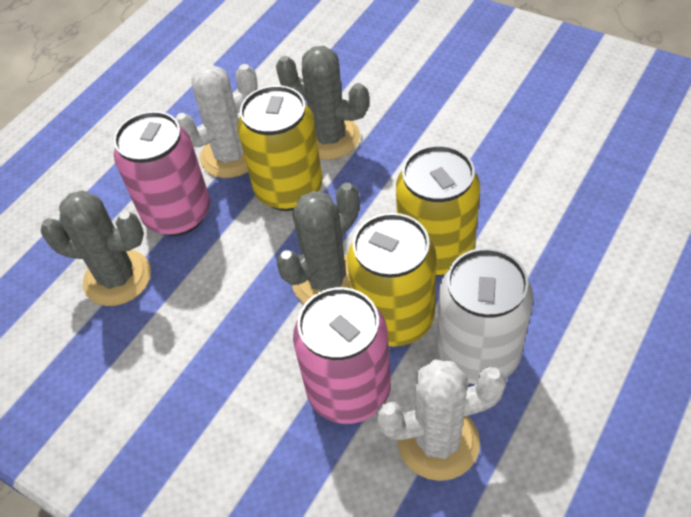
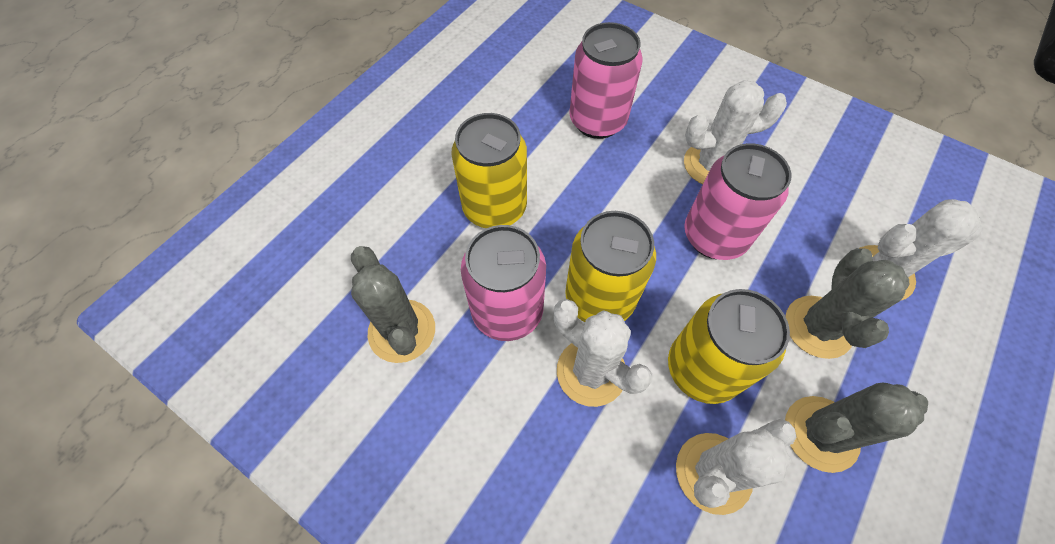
pink can: [114,111,210,236] [293,287,391,424] = 2 -> [461,225,546,341] [569,22,643,139] [684,143,791,260] = 3
white cactus: [175,64,258,178] [376,359,507,481] = 2 -> [554,299,652,407] [676,419,796,515] [684,80,787,184] [860,199,982,301] = 4
white can: [437,248,534,385] = 1 -> none = 0

